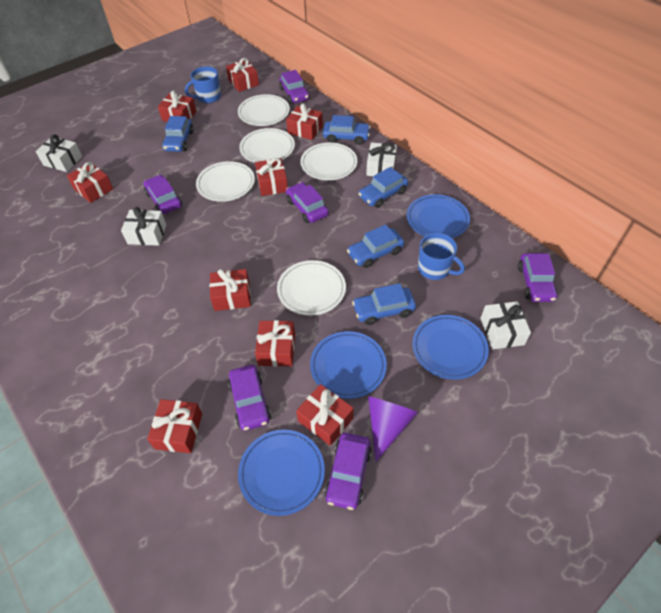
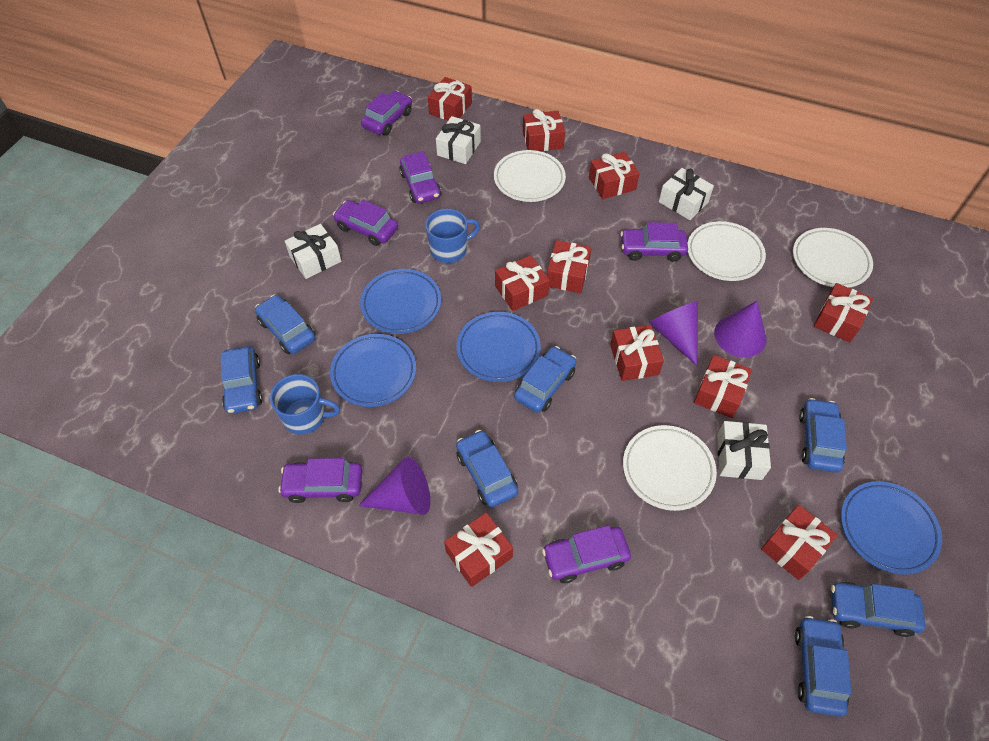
blue car: [162,116,194,152] [323,115,371,145] [347,225,404,268] [352,283,416,325] [358,167,408,208] = 5 -> [221,346,263,414] [255,295,315,354] [456,430,518,508] [514,346,576,413] [795,616,852,717] [799,398,847,473] [831,582,926,637] = 7
purple cone: [368,396,418,461] = 1 -> [358,457,430,515] [649,301,698,366] [714,301,767,357] = 3
red gift: [67,162,113,203] [147,399,202,453] [158,91,197,122] [210,269,251,311] [226,58,259,92] [255,158,288,196] [255,320,295,367] [286,104,323,140] [296,384,354,446] = 9 -> [428,77,472,120] [444,513,513,587] [495,255,550,311] [523,109,565,151] [547,240,592,293] [589,152,640,199] [610,325,664,381] [694,355,752,418] [761,505,838,580] [814,283,873,342] = 10
white plate: [196,161,255,202] [238,94,290,126] [239,128,295,163] [277,260,346,316] [300,143,357,180] = 5 -> [494,150,566,202] [623,425,717,511] [687,221,766,281] [793,228,873,288] = 4

